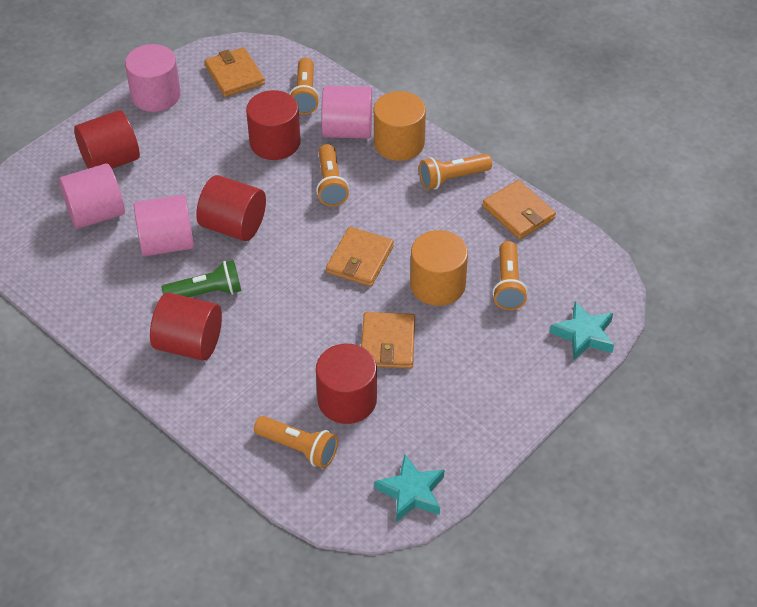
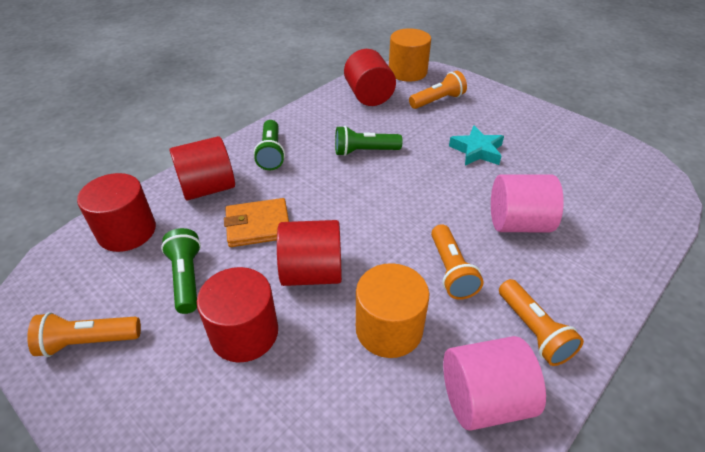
green flashlight: [162,260,241,297] = 1 -> [161,228,201,314] [254,120,285,170] [335,126,403,156] = 3
orange flashlight: [254,416,338,468] [289,58,320,115] [316,144,349,206] [419,154,492,190] [493,241,528,310] = 5 -> [27,312,141,357] [409,71,467,109] [431,224,484,300] [499,279,584,366] = 4
orange wallet: [205,47,265,97] [326,227,394,287] [361,312,415,369] [483,180,556,239] = 4 -> [224,198,289,247] = 1
pink cylinder: [59,163,125,229] [125,44,181,112] [134,195,194,256] [321,86,372,139] = 4 -> [443,336,546,431] [491,174,564,232] = 2
turquoise star: [375,454,444,522] [550,301,614,360] = 2 -> [449,125,504,165] = 1

